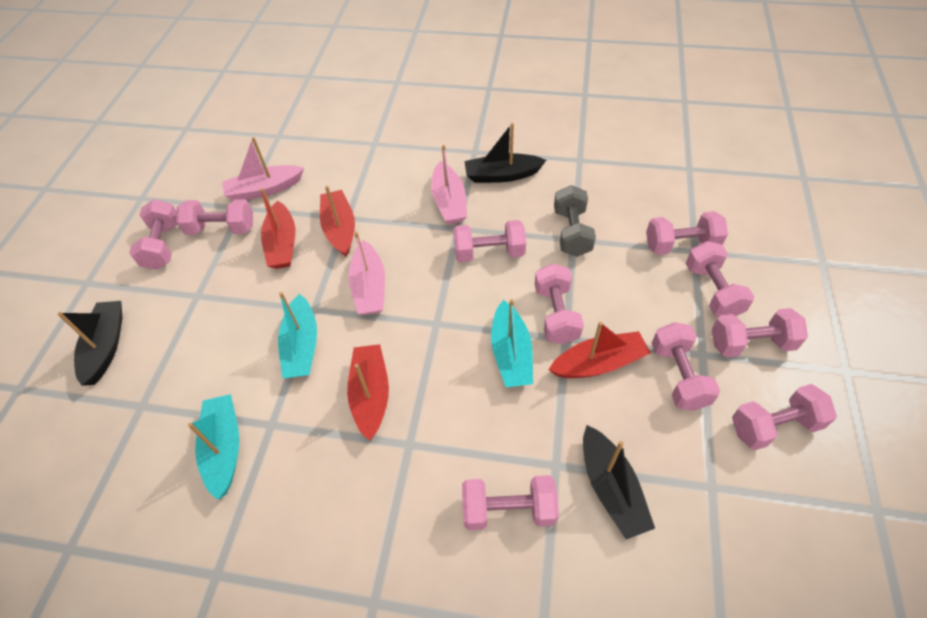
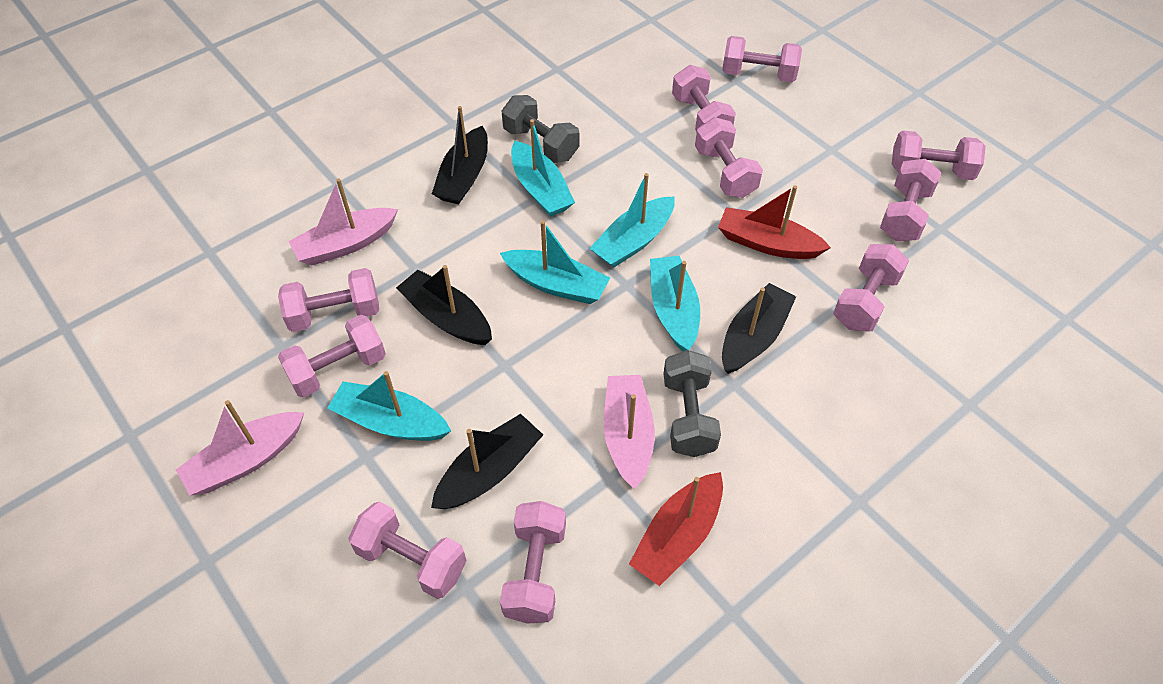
black boat: [57,301,122,386] [464,123,546,183] [583,425,655,539] = 3 -> [396,265,492,345] [431,414,543,509] [432,106,488,204] [722,283,796,374] = 4
grey dumbbell: [554,185,596,257] = 1 -> [502,95,579,163] [663,350,721,457] = 2
red boat: [260,188,295,269] [320,186,355,257] [347,344,389,441] [549,322,651,378] = 4 -> [629,472,723,586] [718,185,831,259] = 2
turquoise boat: [188,394,239,500] [278,292,317,378] [491,299,533,387] = 3 -> [328,371,451,441] [500,220,610,304] [511,119,575,217] [589,173,675,267] [650,256,700,351] = 5

